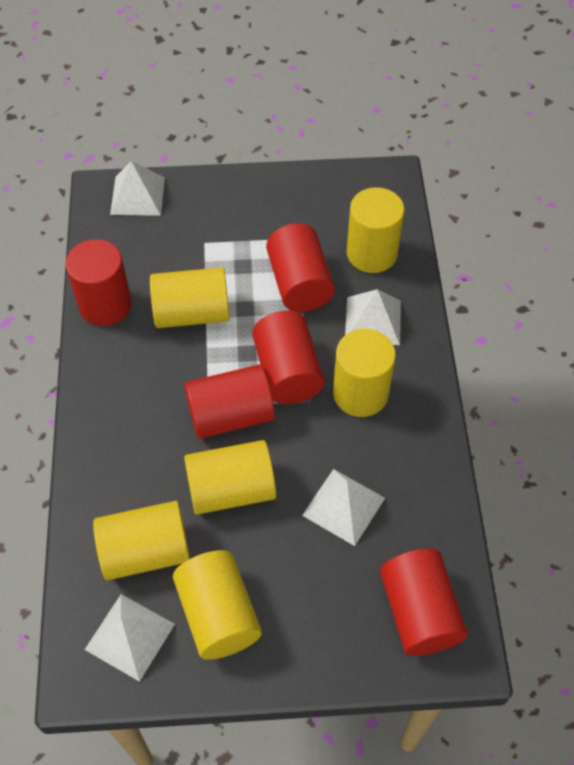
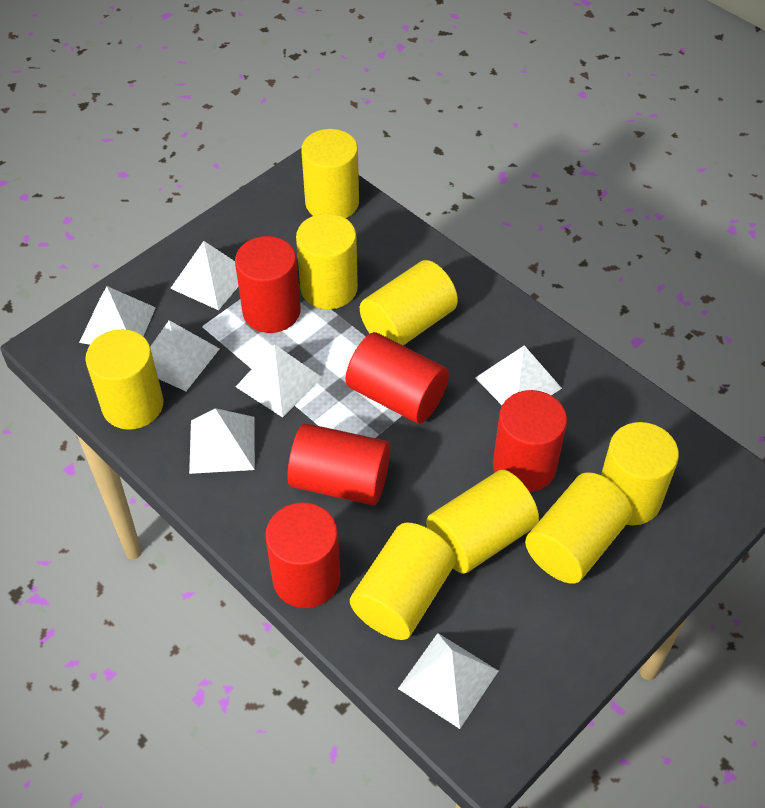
white pyramid: [85,594,175,682] [110,161,165,216] [302,469,385,546] [345,289,401,345] = 4 -> [79,286,156,345] [150,320,220,391] [170,241,239,310] [189,408,255,474] [236,344,323,417] [398,633,499,729] [475,345,562,405] = 7
yellow cylinder: [93,501,190,580] [150,267,230,328] [173,550,262,660] [184,440,276,515] [333,329,396,417] [346,187,404,273] = 6 -> [85,329,164,430] [296,213,358,309] [301,129,359,218] [350,523,456,640] [360,260,458,345] [426,470,539,574] [525,472,633,584] [601,422,679,525] = 8

